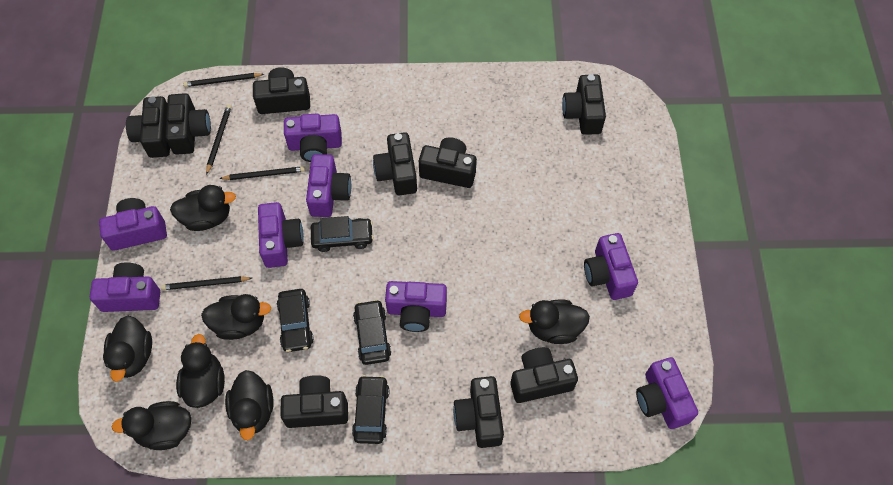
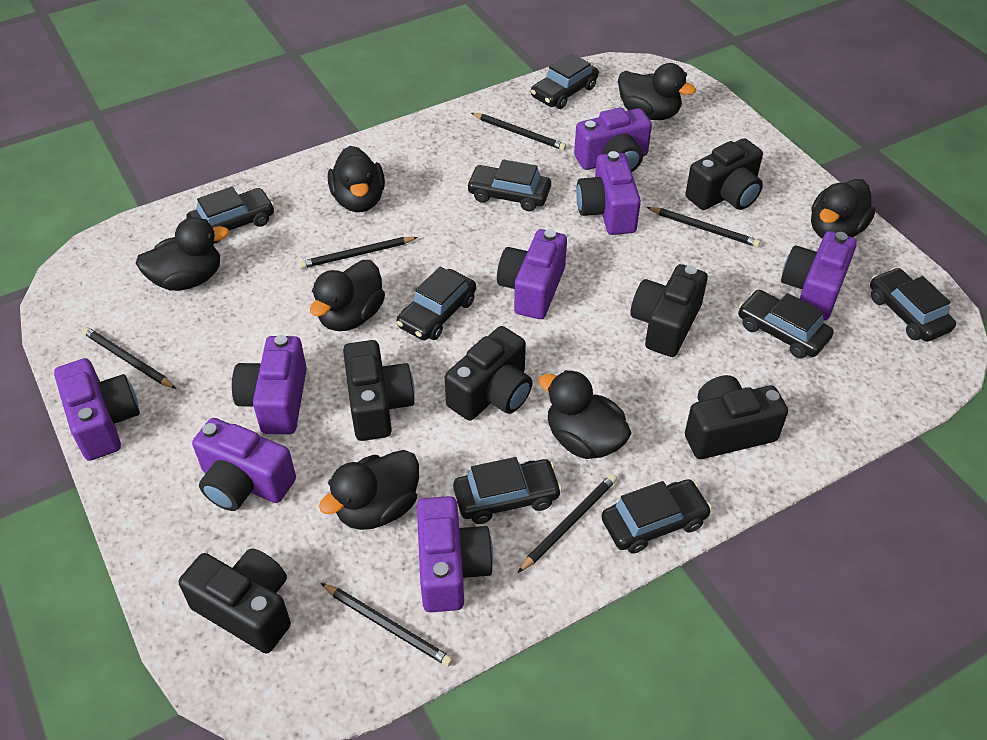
black camera: [126,96,170,158] [165,93,211,155] [253,67,310,114] [281,375,348,428] [373,132,417,196] [419,137,477,188] [453,376,504,448] [511,347,578,403] [562,74,606,135] = 9 -> [179,548,291,654] [343,340,415,441] [445,326,532,421] [630,264,708,357] [685,138,763,210] [685,375,788,459] = 6
black car: [277,289,314,352] [311,216,374,252] [352,375,390,444] [353,299,391,365] = 4 -> [186,186,275,244] [397,267,476,340] [453,457,562,524] [466,159,551,211] [531,53,599,109] [601,479,712,554] [738,290,834,359] [870,268,956,342] = 8
black pencil: [161,276,252,290] [183,73,264,87] [206,104,232,175] [219,166,305,180] = 4 -> [82,327,176,389] [299,237,418,269] [321,583,453,667] [471,113,567,151] [518,474,617,573] [647,207,760,247] = 6

